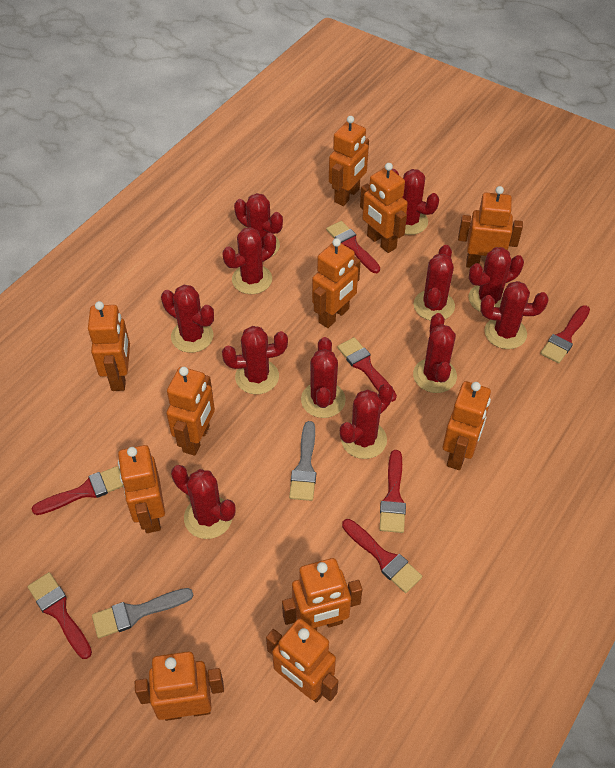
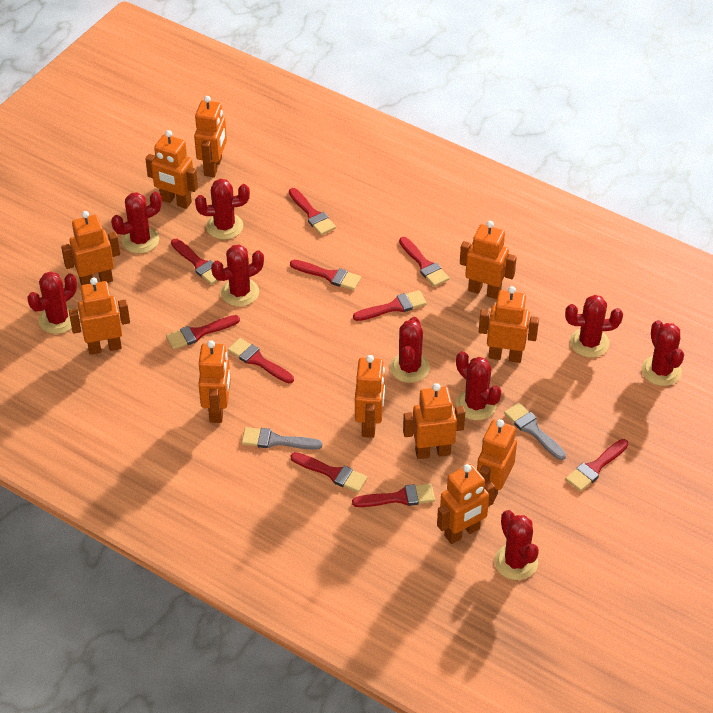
red brush: [28,572,92,659] [32,466,124,515] [326,221,380,273] [337,337,397,402] [342,519,422,593] [380,450,406,533] [540,305,590,364] = 7 -> [166,315,240,350] [171,239,218,285] [228,338,294,383] [289,188,336,235] [290,260,361,290] [291,452,368,492] [352,484,435,507] [353,290,427,321] [399,237,449,287] [565,439,628,492] = 10
red cactus: [161,285,214,353] [171,465,235,539] [222,326,288,394] [223,227,276,294] [234,193,283,257] [301,337,346,418] [340,383,394,459] [392,169,439,235] [413,313,457,393] [414,245,455,321] [468,247,524,312] [480,281,549,349] = 12 -> [27,271,77,334] [111,192,162,254] [195,178,250,240] [211,245,264,307] [390,317,430,383] [456,351,501,420] [494,510,539,580] [565,295,623,358] [642,320,684,386] = 9

